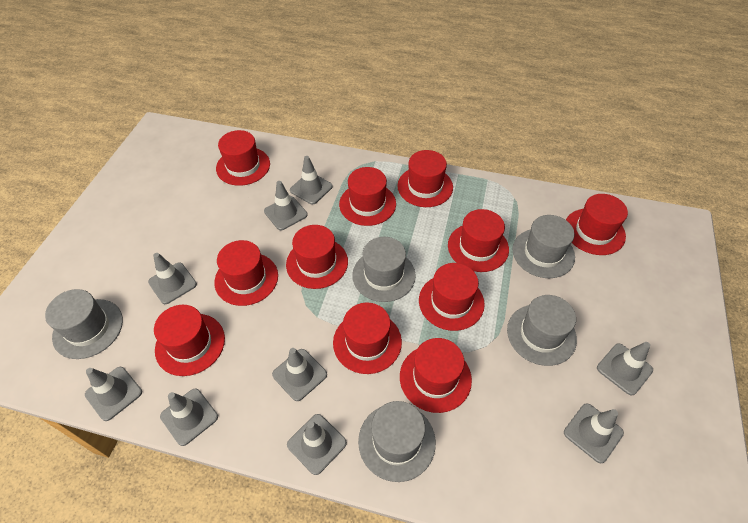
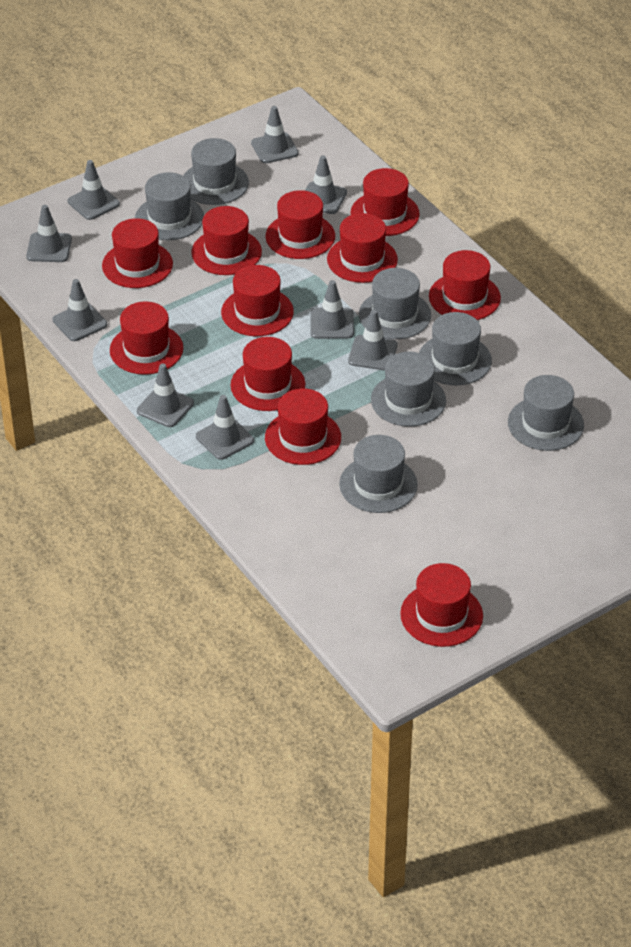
grey hat: [45,289,123,359] [352,237,416,302] [358,401,436,482] [507,295,577,366] [512,215,575,278] = 5 -> [135,172,204,240] [183,138,249,205] [339,435,418,513] [359,268,431,339] [371,352,446,426] [419,312,492,385] [508,375,584,451] = 7

